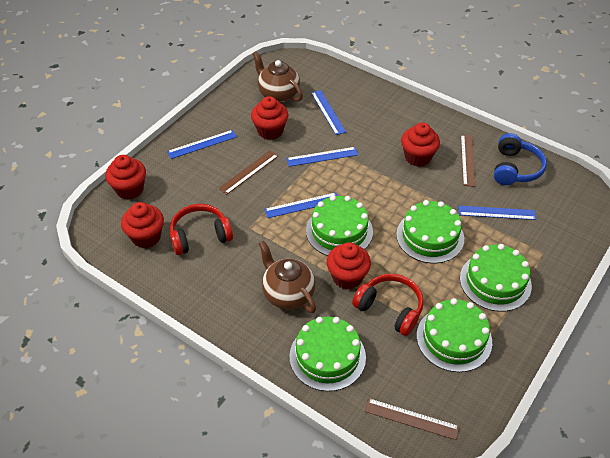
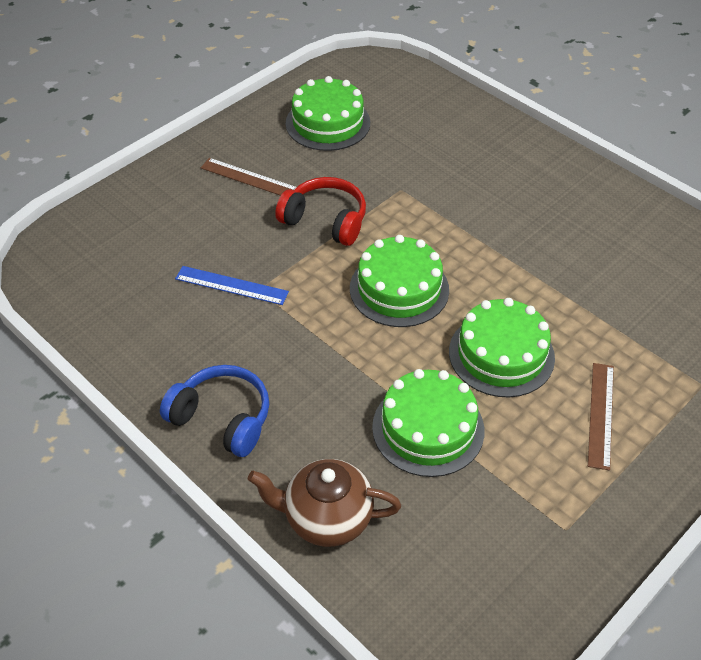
blue ruler: [167,130,237,159] [264,192,338,218] [286,147,358,167] [311,90,346,135] [458,206,536,220] = 5 -> [175,266,289,305] = 1
brown ruler: [218,150,278,195] [364,398,459,440] [461,135,476,187] = 3 -> [201,158,297,196] [588,363,614,470] = 2
brown teapot: [252,51,303,103] [259,240,316,313] = 2 -> [248,459,401,547] = 1
green cake: [290,317,366,391] [306,195,373,256] [396,200,464,263] [417,298,492,372] [460,244,532,312] = 5 -> [286,76,370,151] [350,235,449,327] [372,369,484,477] [449,298,555,397] = 4
red cupcake: [105,155,146,200] [121,202,164,248] [251,96,288,140] [326,242,371,289] [401,122,440,167] = 5 -> none = 0
red headphones: [170,204,233,255] [352,274,424,336] = 2 -> [275,177,366,246] = 1

